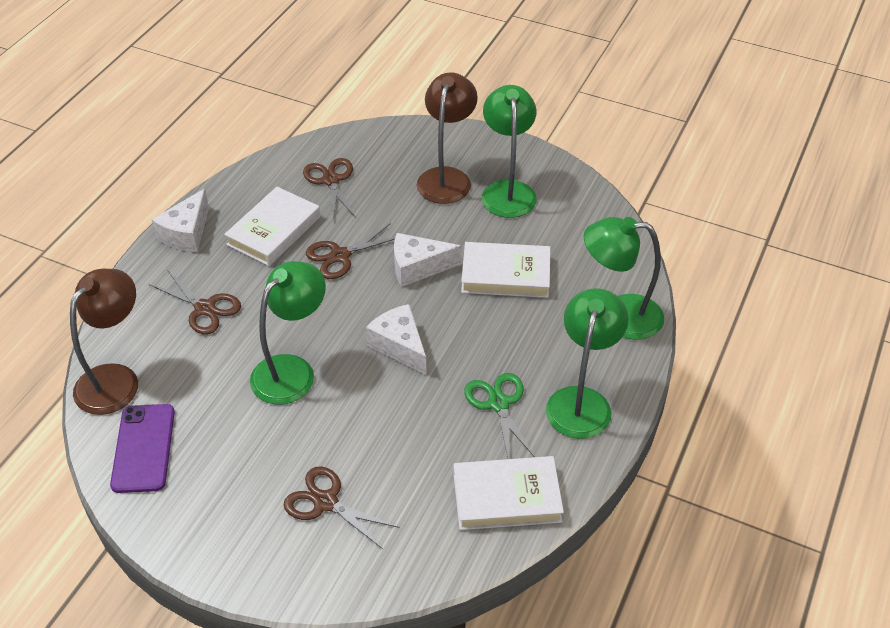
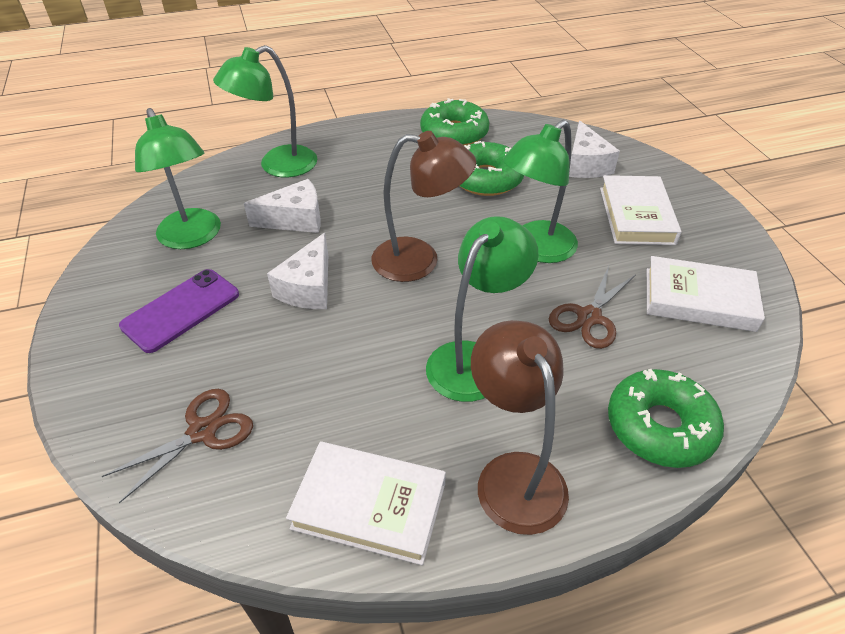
brown scissors: [149,270,241,334] [284,466,400,549] [303,158,356,220] [306,223,395,279] = 4 -> [101,389,253,503] [549,266,636,349] = 2
green donut: none = 0 -> [420,98,489,146] [460,141,524,196] [608,369,724,468] = 3
green scissors: [464,373,535,459] = 1 -> none = 0

